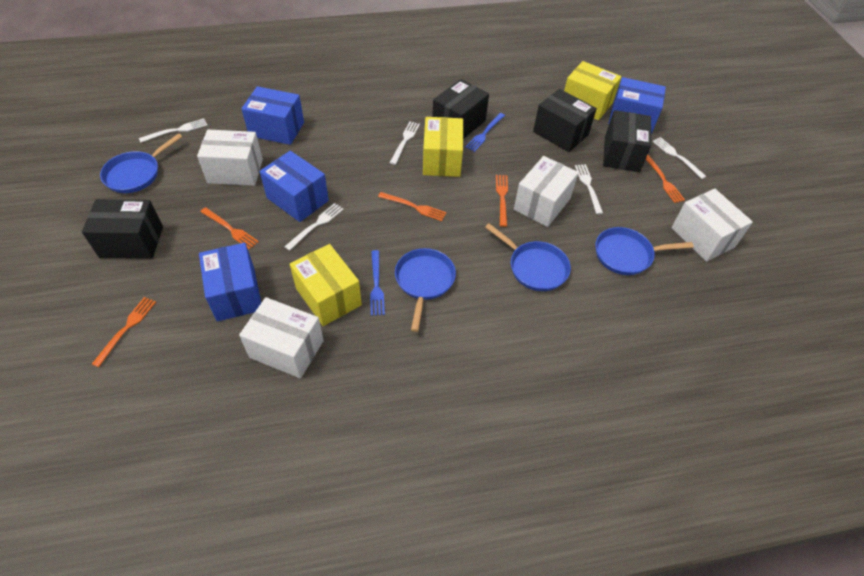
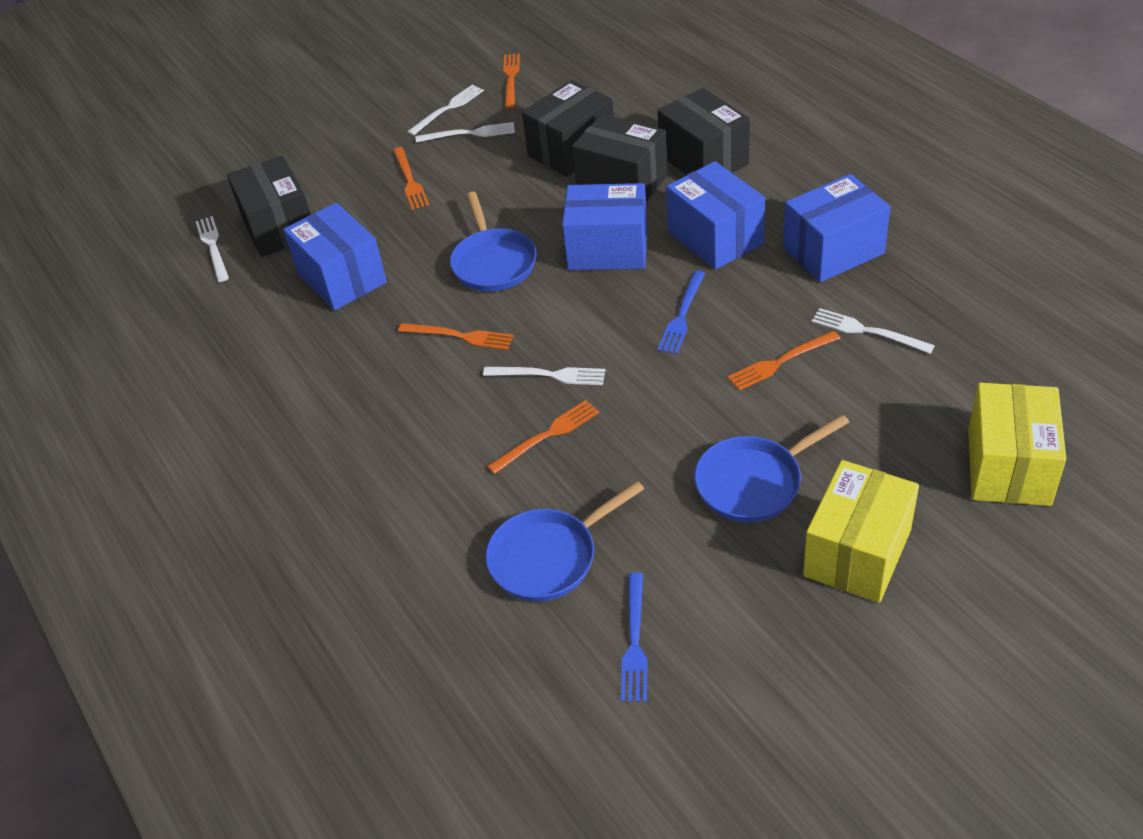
blue pan: [100,133,182,193] [395,248,456,332] [485,223,571,291] [595,227,694,275] = 4 -> [450,191,537,292] [486,481,644,602] [694,414,849,522] = 3
white box: [197,130,263,186] [239,297,324,378] [514,156,579,227] [671,189,753,262] = 4 -> none = 0
yellow box: [290,244,362,326] [423,117,463,177] [564,61,621,120] = 3 -> [803,460,919,603] [968,383,1066,506] = 2

